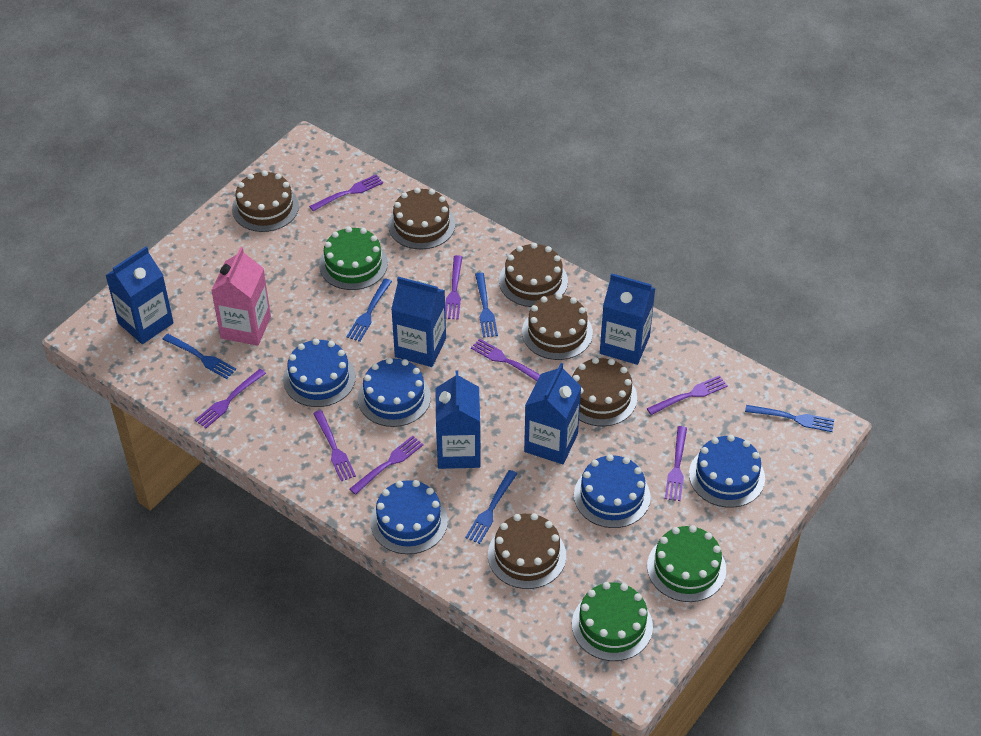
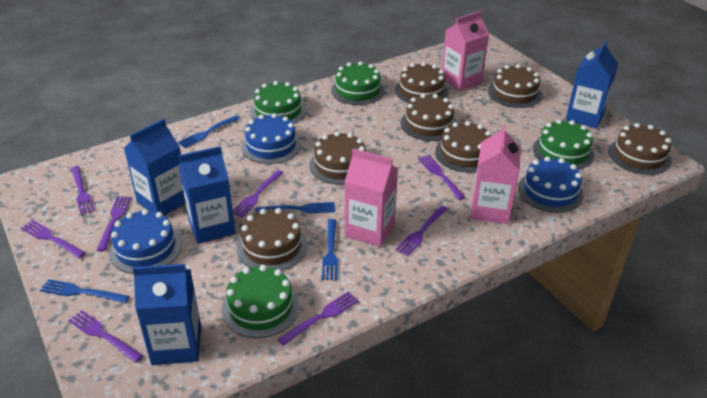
blue cake: [283,339,356,407] [358,358,431,427] [370,480,448,554] [574,454,651,528] [689,435,765,508] = 5 -> [109,209,182,274] [241,113,301,164] [518,156,584,213] = 3
blue carton: [105,247,174,344] [391,277,446,367] [435,370,481,469] [524,363,581,464] [600,273,655,365] = 5 -> [124,119,186,215] [132,264,201,365] [179,146,235,244] [566,41,618,128] = 4
blue fork: [162,334,236,379] [347,279,392,342] [465,470,517,544] [475,272,498,338] [745,405,834,432] = 5 -> [40,279,129,303] [178,115,240,148] [255,202,335,213] [322,219,338,280] = 4
brown cake: [232,170,299,232] [388,188,455,250] [488,513,566,589] [499,243,568,307] [522,293,593,360] [572,357,637,426] = 6 -> [237,208,308,271] [309,131,366,185] [395,62,449,103] [401,94,457,141] [435,121,492,173] [488,64,542,108] [608,123,671,175] = 7
green cake: [319,227,388,290] [572,582,653,661] [647,525,726,602] = 3 -> [222,265,299,338] [250,81,306,124] [331,61,385,105] [533,119,594,170] = 4
pink carton: [211,247,271,346] = 1 -> [344,148,398,247] [442,11,489,91] [470,124,521,224] = 3

